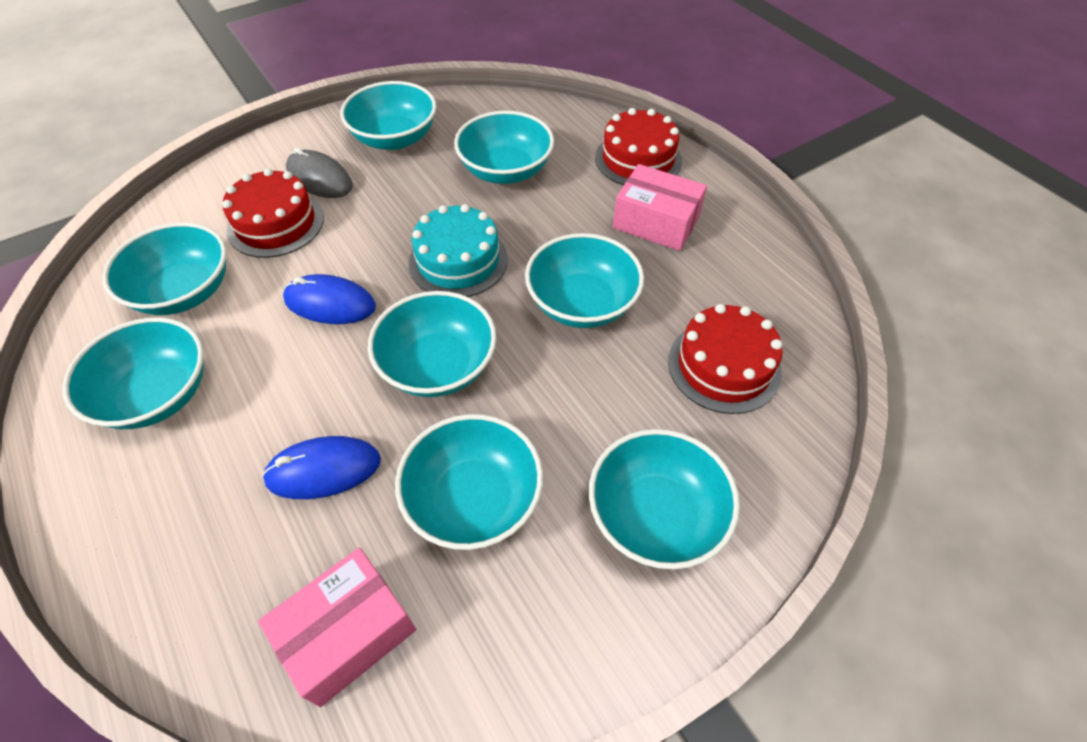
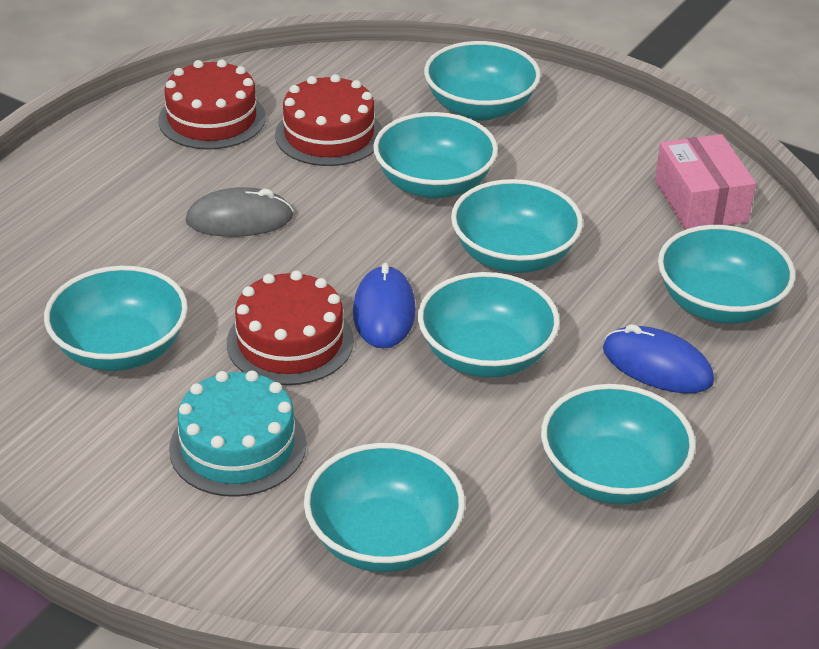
pink box: [258,548,416,707] [613,164,707,251] = 2 -> [655,134,756,230] = 1

